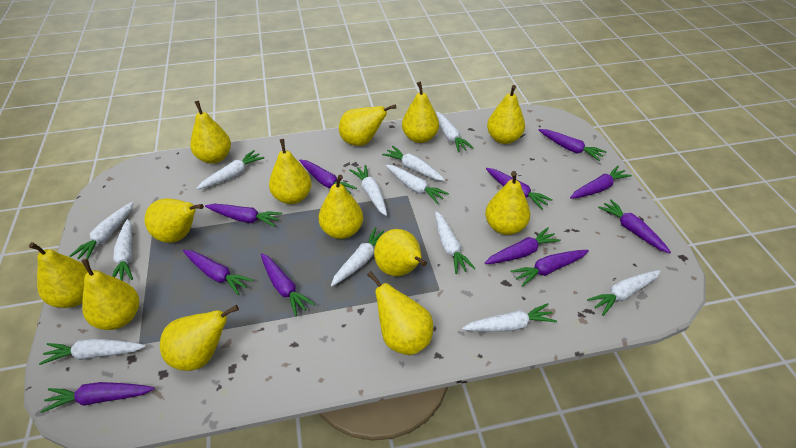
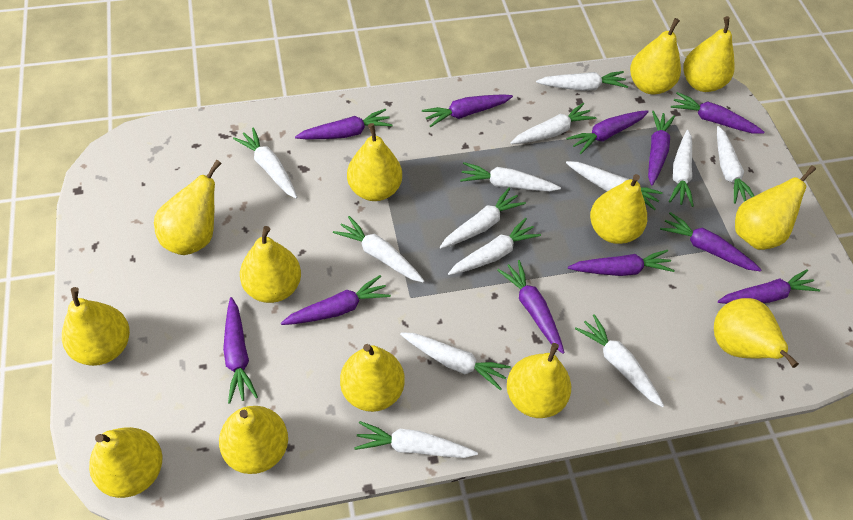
white carrot: [39,339,146,365] [70,202,134,259] [112,219,133,281] [196,150,264,190] [331,227,384,286] [350,165,387,216] [382,146,445,181] [386,165,449,204] [435,211,476,274] [436,111,474,152] [462,303,557,332] [587,270,661,316] = 12 -> [233,127,297,199] [333,216,424,282] [354,421,478,458] [400,332,511,390] [440,188,526,249] [448,218,541,275] [460,162,561,192] [510,103,596,144] [536,71,628,91] [566,161,663,210] [575,314,664,407] [669,130,694,207] [717,126,754,204] = 13

